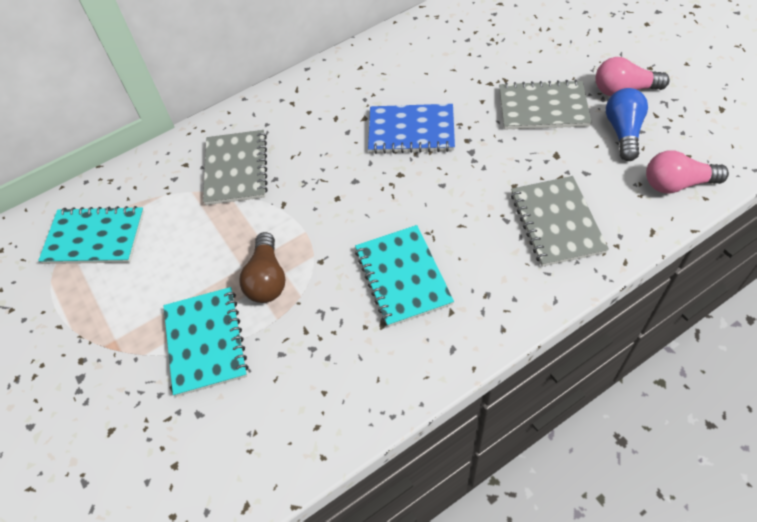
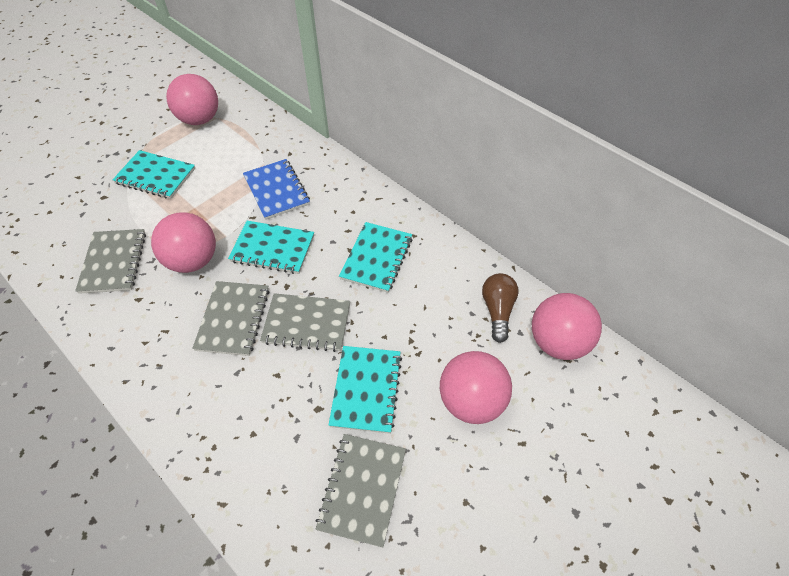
blue light bulb: [606,88,648,161] = 1 -> none = 0
grey notebook: [203,130,268,205] [499,80,592,130] [511,176,609,267] = 3 -> [75,229,146,294] [192,281,269,356] [260,293,350,352] [315,434,406,548] = 4
pink ball: none = 0 -> [151,212,216,273] [166,74,218,125] [440,351,512,424] [532,293,602,360] = 4
pink light bulb: [595,57,670,96] [646,150,729,194] = 2 -> none = 0
turquoise notebook: [38,206,144,264] [163,287,249,397] [355,225,454,327] = 3 -> [112,150,195,199] [228,221,314,274] [329,346,402,434] [339,222,412,293] = 4

